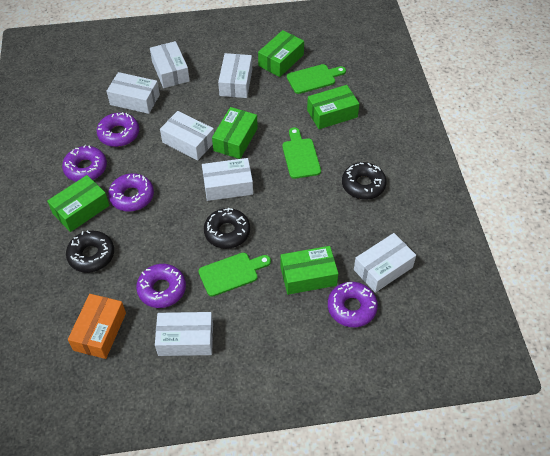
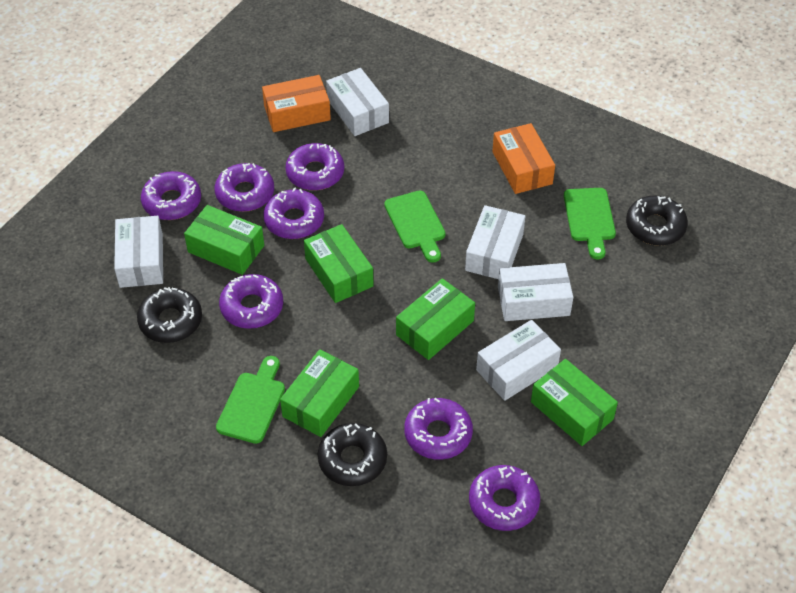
orange box: [68,294,126,359] = 1 -> [262,75,331,132] [492,123,555,194] = 2
purple donut: [62,145,107,182] [97,112,139,147] [108,173,154,211] [136,264,186,308] [328,282,378,327] = 5 -> [141,171,201,220] [214,163,274,212] [219,274,283,329] [263,187,324,239] [285,143,344,191] [404,398,473,460] [469,465,540,531] = 7
white box: [107,72,160,114] [150,41,190,88] [155,312,213,356] [160,111,214,160] [202,158,253,201] [218,53,252,98] [354,233,416,293] = 7 -> [114,216,163,288] [326,68,389,136] [465,205,525,279] [476,320,561,401] [498,263,573,321] = 5

